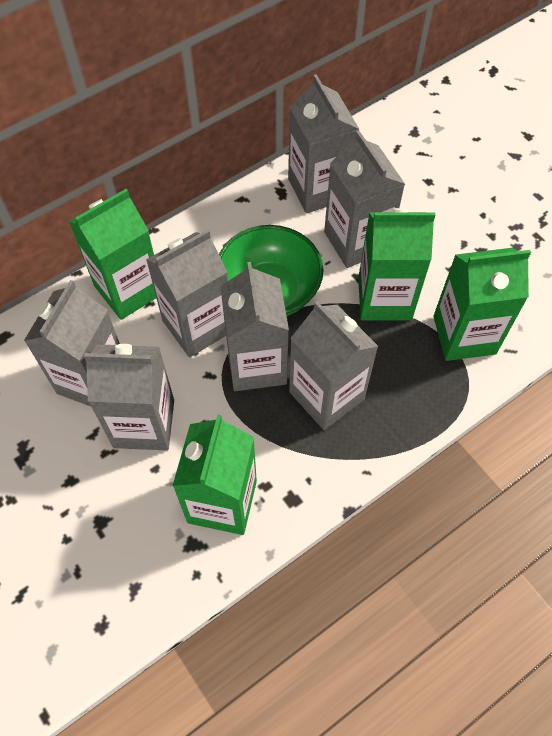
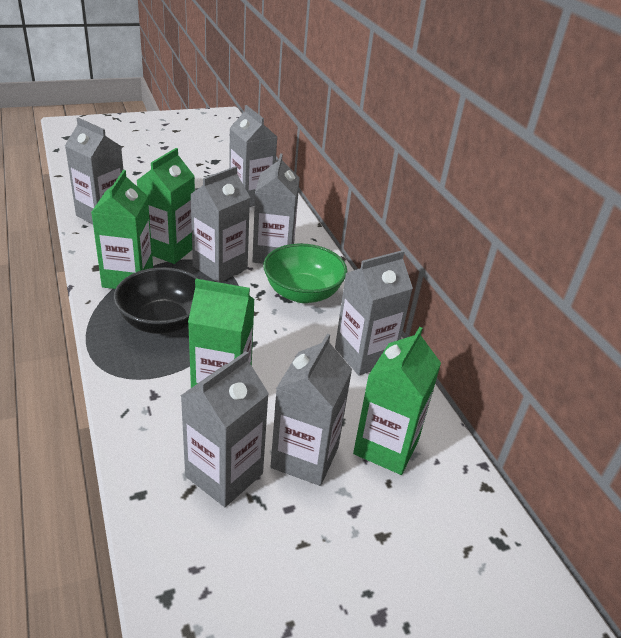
black bowl: none = 0 -> [113,267,199,334] = 1

